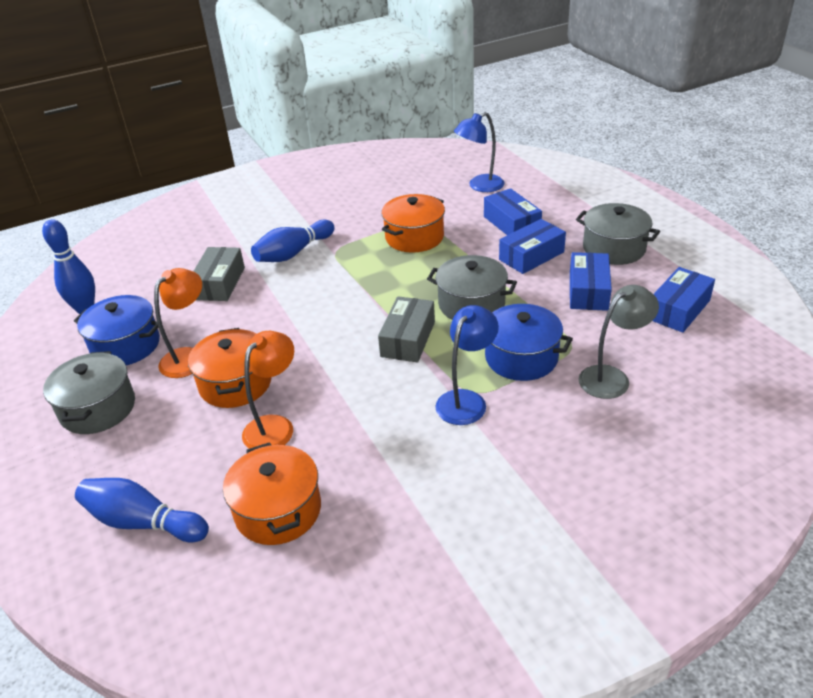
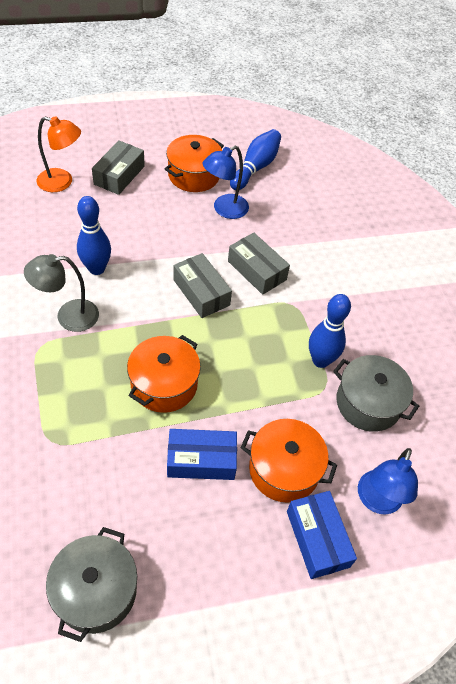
blue box: [484,188,542,235] [499,219,566,274] [570,252,612,311] [653,267,715,333] = 4 -> [167,429,237,480] [287,491,357,579] = 2
blue pot: [74,295,160,365] [485,304,573,381] = 2 -> none = 0
grey box: [193,247,245,301] [378,296,435,362] = 2 -> [92,141,145,195] [174,253,232,318] [228,232,290,295] = 3
grey pot: [43,351,135,434] [427,255,517,320] [576,203,660,265] = 3 -> [46,527,137,642] [333,355,419,432] = 2
orange lamp: [154,268,202,378] [242,331,294,449] = 2 -> [37,116,81,192] = 1

